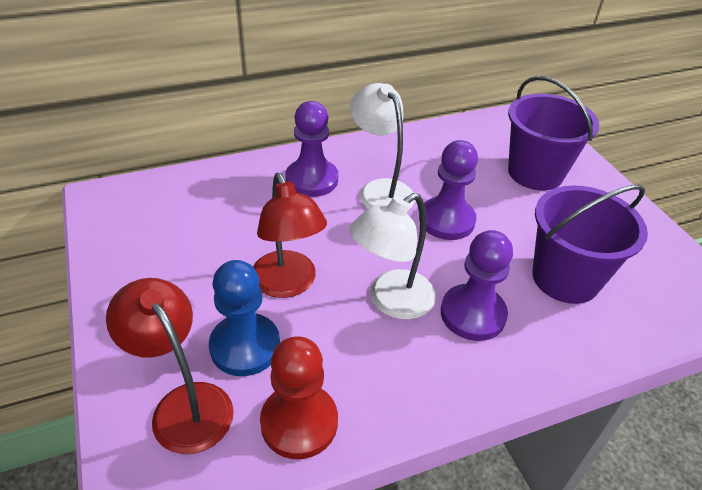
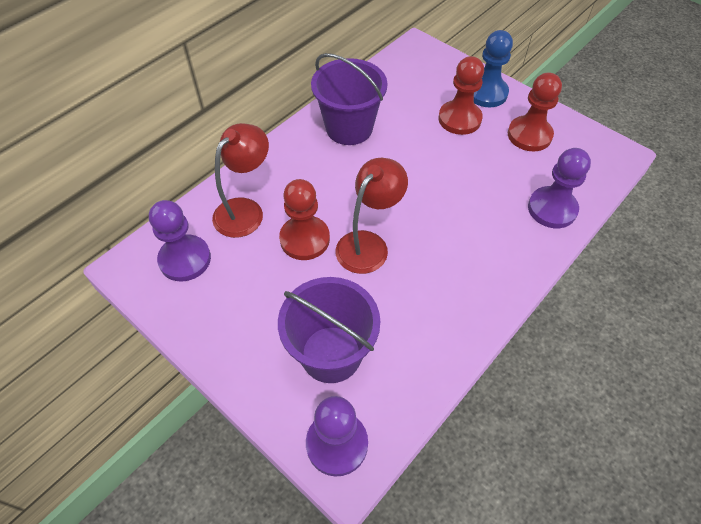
red pawn: [260,336,338,459] = 1 -> [279,179,330,260] [438,56,484,135] [508,73,562,151] = 3
white lamp: [349,193,436,320] [350,83,415,210] = 2 -> none = 0

